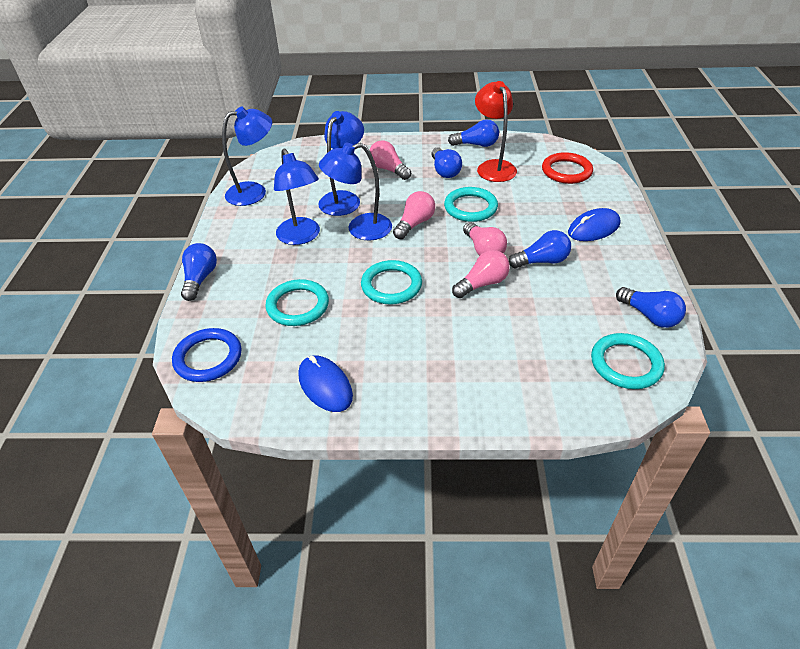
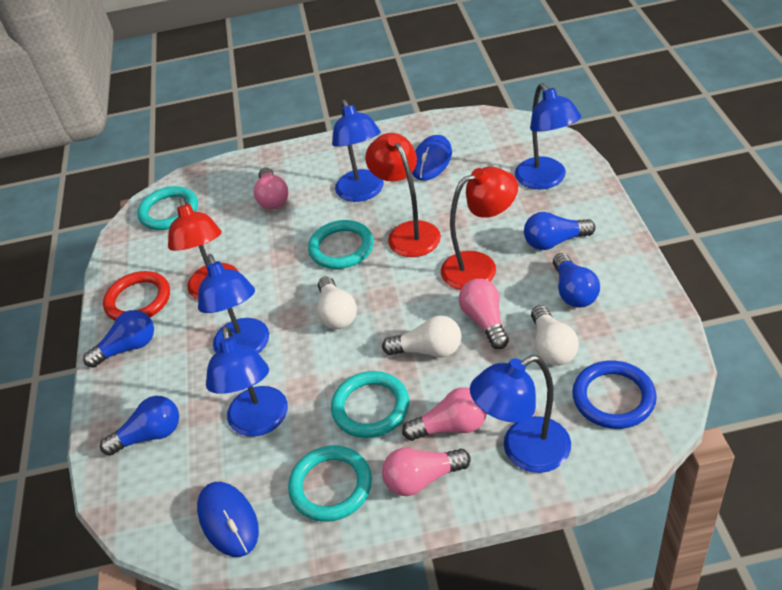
blue lamp: [222,107,272,206] [274,149,320,245] [318,111,364,216] [319,143,392,240] = 4 -> [198,254,269,354] [206,326,288,437] [332,99,384,202] [470,355,571,473] [515,83,581,189] = 5
blue light bulb: [181,243,217,301] [431,147,462,178] [448,119,499,147] [508,230,571,268] [616,287,686,328] = 5 -> [83,310,154,368] [100,396,179,456] [524,212,595,250] [553,253,600,308] = 4
red lamp: [475,81,517,182] = 1 -> [168,197,238,300] [365,133,441,257] [441,166,518,290] = 3
white light bulb: none = 0 -> [317,276,357,329] [382,315,462,358] [531,305,579,366] = 3

